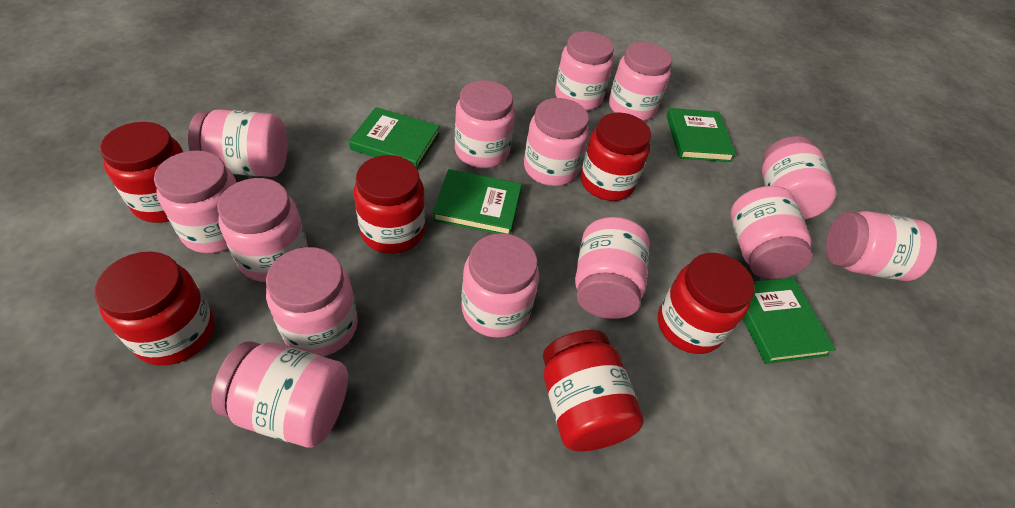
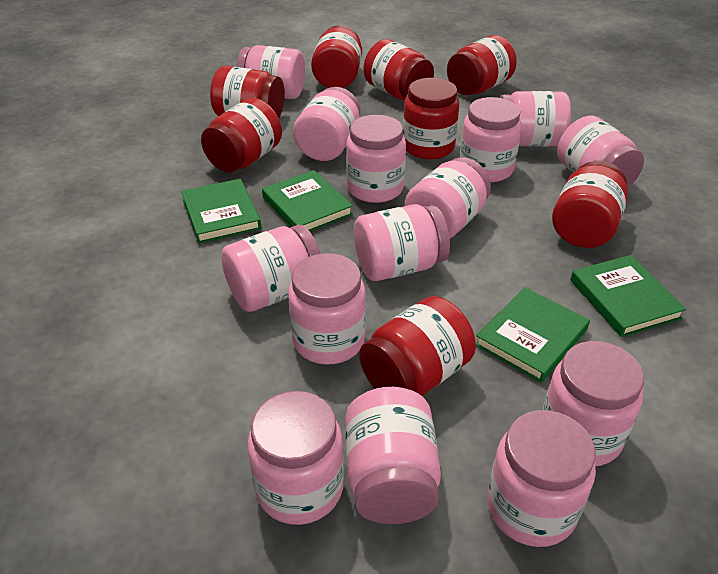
red jar: [95,252,215,366] [100,122,183,223] [354,155,425,254] [543,330,644,452] [580,113,651,201] [658,253,755,354] = 6 -> [201,98,282,173] [210,66,285,118] [311,25,362,88] [359,296,476,396] [364,39,434,100] [403,78,459,160] [447,35,517,95] [552,161,628,248] = 8

